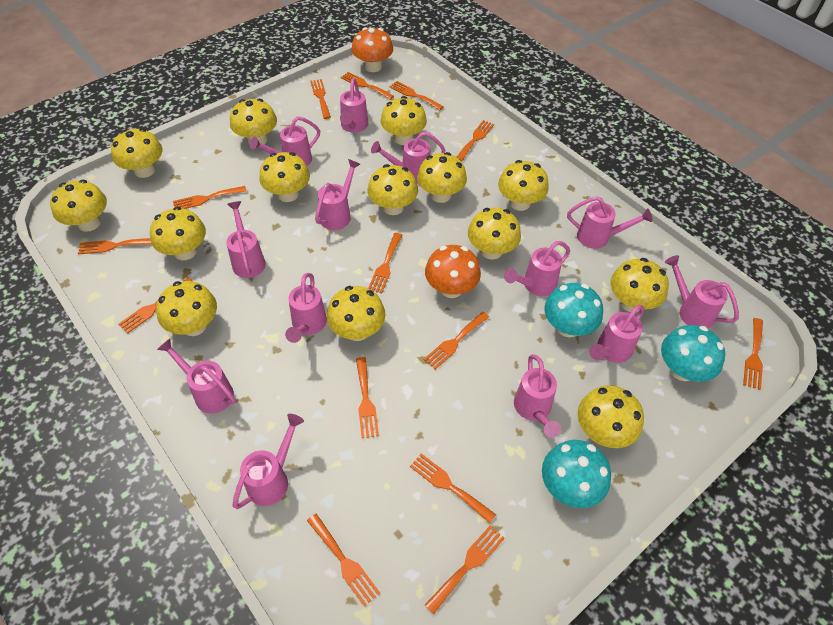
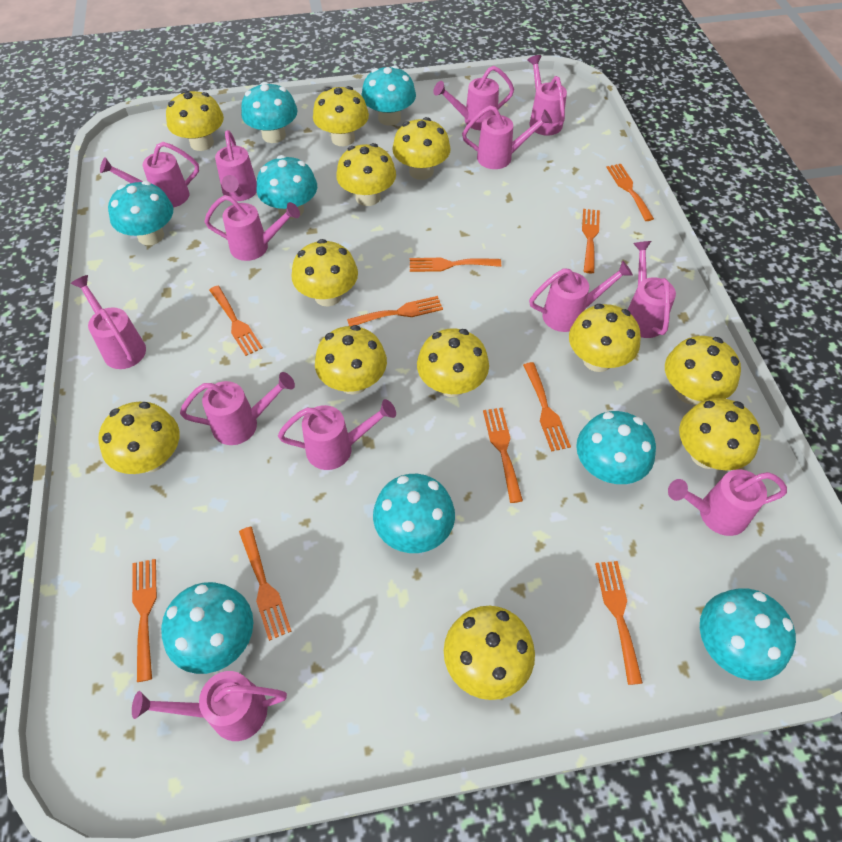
orange fork: [78,238,151,254] [118,277,193,334] [173,186,247,209] [307,513,380,606] [310,79,331,119] [341,72,394,100] [356,357,379,438] [368,233,402,294] [389,81,444,110] [410,453,496,523] [424,312,489,369] [425,525,505,614] [457,120,494,161] [743,318,763,390] = 14 -> [132,559,157,682] [209,286,263,356] [239,527,292,641] [347,296,443,326] [410,258,501,272] [483,408,523,503] [523,362,571,452] [582,209,600,273] [595,561,643,685] [606,164,654,221] = 10
orange mushroom: [352,27,393,72] [425,245,481,298] = 2 -> none = 0
turquoise mushroom: [542,440,611,508] [544,283,603,337] [661,325,725,382] = 3 -> [108,181,173,245] [161,582,253,674] [241,82,298,143] [257,155,317,219] [361,65,416,126] [373,474,455,553] [576,411,656,484] [700,588,796,681] = 8
yellow mushroom: [50,180,107,232] [111,128,162,178] [150,207,206,260] [156,281,217,336] [230,99,277,144] [260,152,310,202] [327,286,385,341] [367,164,418,215] [380,96,427,145] [417,152,467,203] [468,208,521,259] [498,160,549,211] [578,385,644,448] [610,258,669,312] = 14 -> [98,402,179,474] [166,90,224,151] [291,239,358,307] [313,86,369,146] [315,325,387,395] [336,143,396,206] [392,117,451,180] [417,328,489,397] [444,606,535,700] [569,304,641,372] [665,336,741,405] [679,398,761,470] = 12

